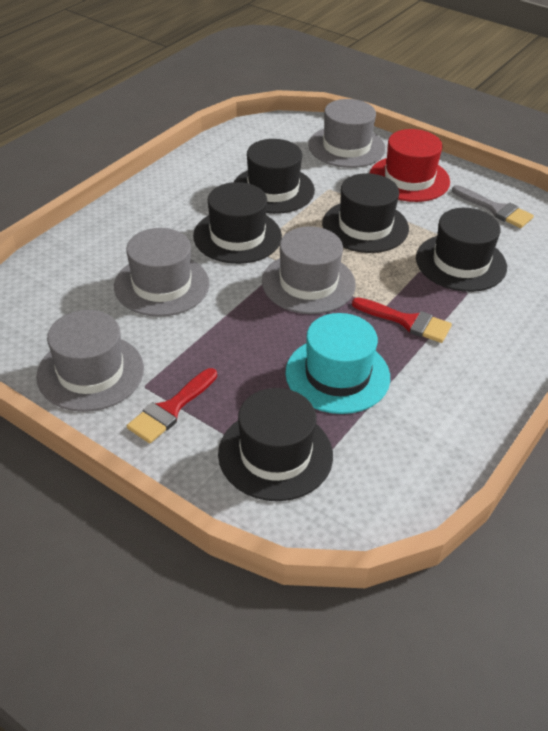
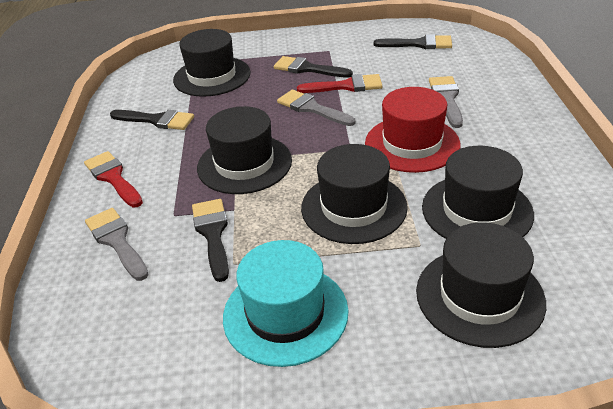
black brush: none = 0 -> [110,110,194,130] [192,199,229,282] [274,56,353,78] [374,34,452,49] = 4
grey brush: [452,185,534,228] = 1 -> [85,208,149,281] [277,90,356,126] [429,76,463,128] = 3
grey hat: [36,310,144,412] [114,228,210,317] [262,226,356,314] [308,99,385,168] = 4 -> none = 0

